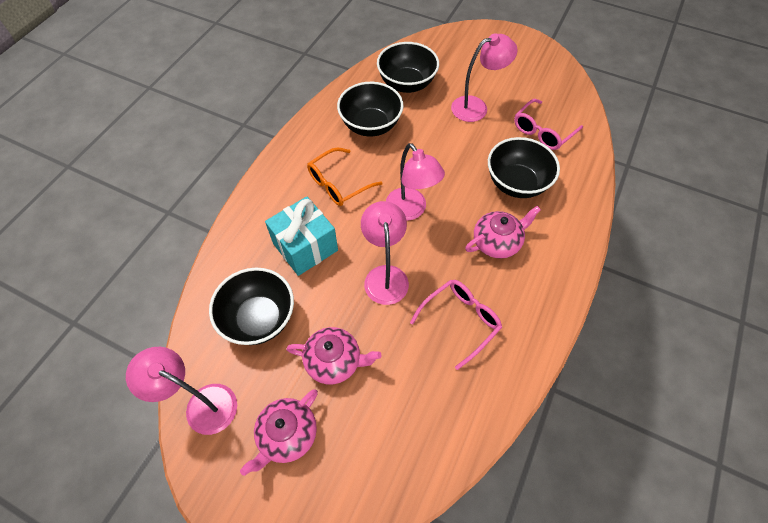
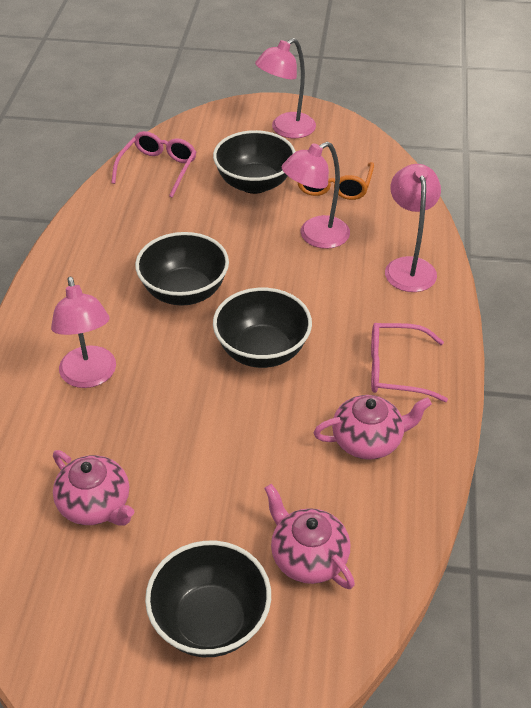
turquoise gift: [265,196,338,276] = 1 -> none = 0

